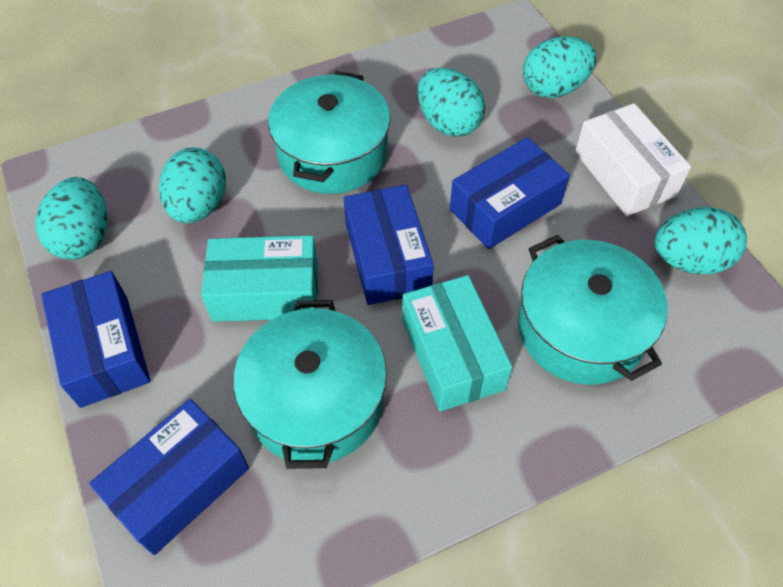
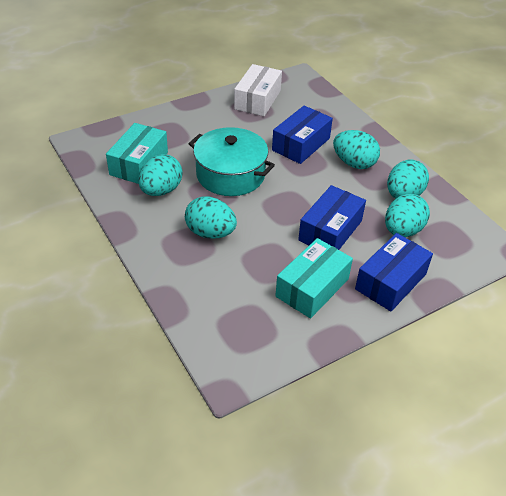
blue box: [41,271,150,408] [89,399,249,555] [344,185,434,305] [450,137,570,249] = 4 -> [272,106,333,164] [298,185,366,250] [355,233,433,311] = 3
turquoise pot: [233,300,387,469] [268,71,391,194] [518,235,668,385] = 3 -> [189,127,275,196] = 1

